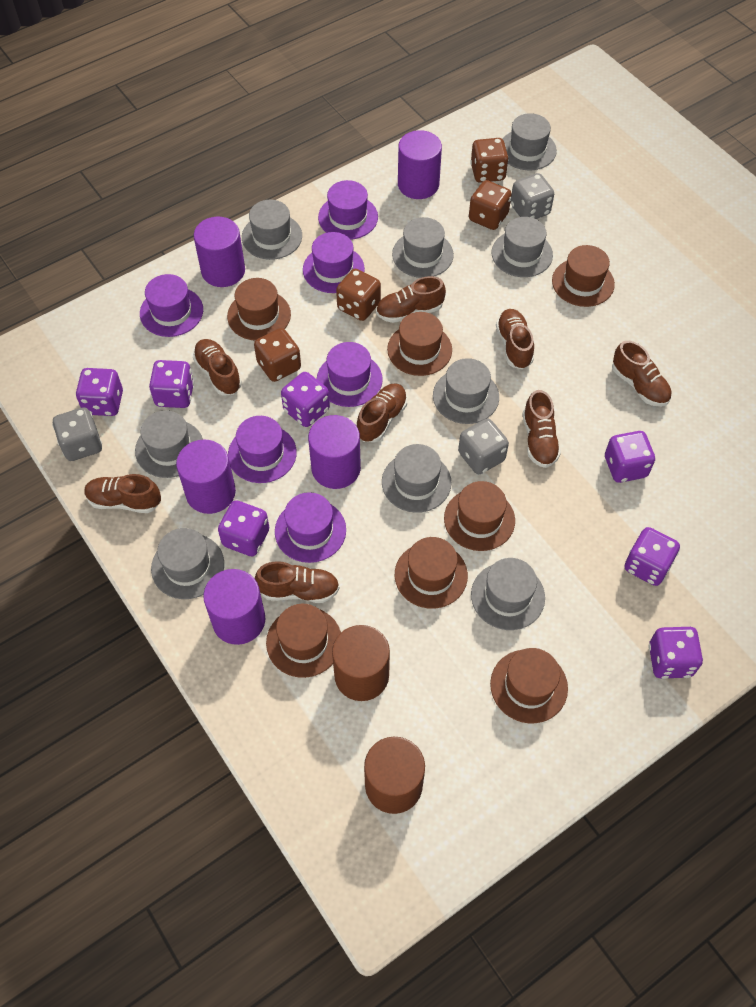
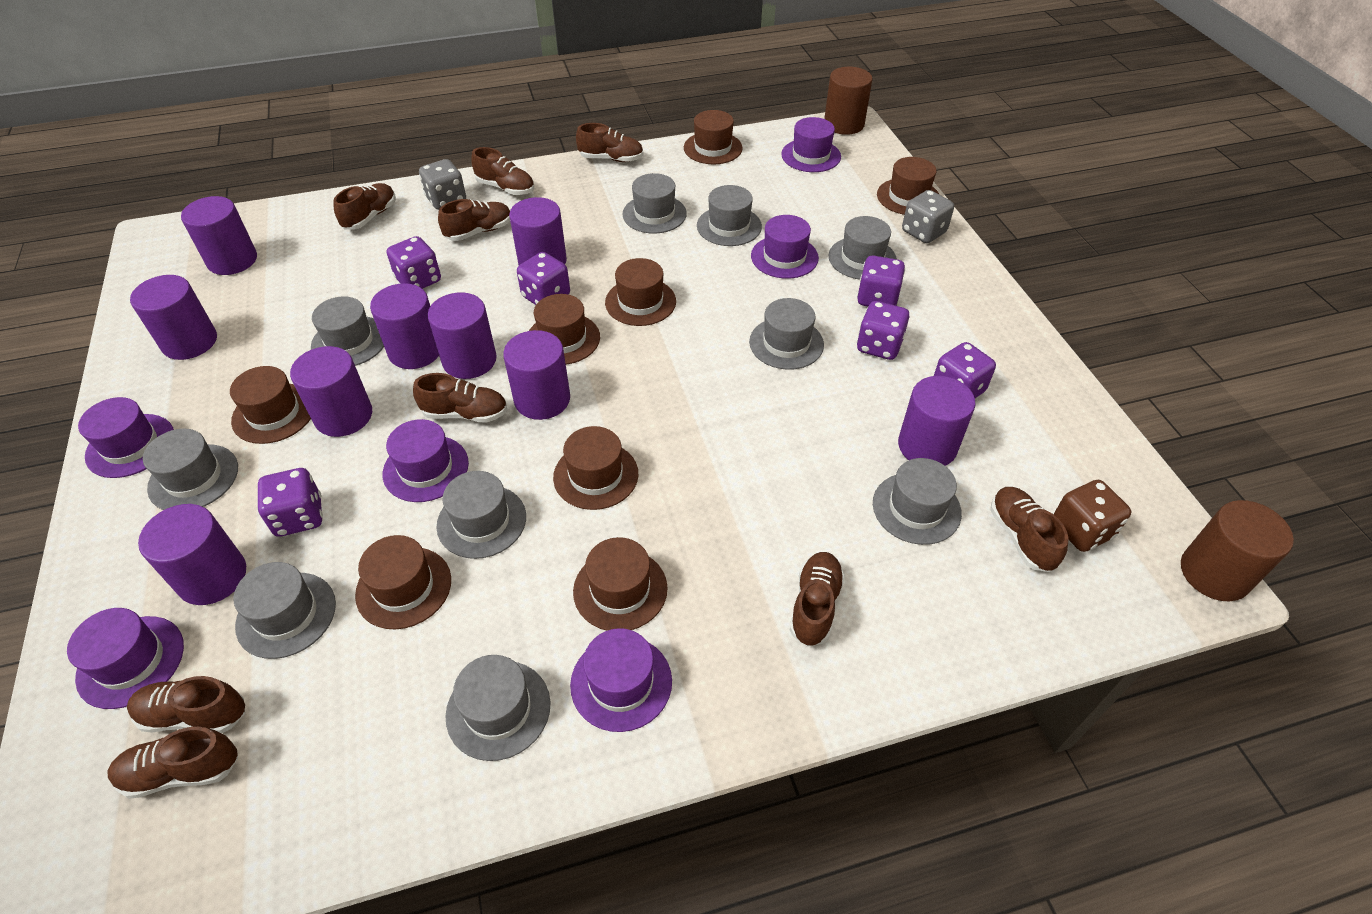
brown dice: [254,328,301,382] [336,269,381,321] [469,180,512,230] [470,138,509,183] = 4 -> [1053,480,1131,552] = 1
brown hat: [227,278,291,341] [266,604,341,678] [387,312,452,376] [395,537,468,609] [444,481,515,551] [490,648,568,723] [552,245,615,307] = 7 -> [230,366,311,444] [355,535,451,629] [529,294,600,365] [553,426,638,510] [573,537,668,631] [605,258,676,326] [684,110,743,164] [877,157,939,215] = 8
brown shoe: [84,474,161,513] [193,339,242,396] [255,561,340,603] [357,383,407,443] [376,276,446,323] [496,309,534,369] [523,390,561,468] [612,341,672,407] = 8 -> [108,727,238,799] [127,676,245,733] [333,183,396,230] [413,373,507,423] [438,199,510,241] [471,147,534,195] [576,123,643,162] [790,552,845,646] [990,487,1069,572] = 9
grey dice: [52,407,102,461] [458,419,509,474] [511,173,554,219] = 3 -> [419,159,466,210] [902,190,954,243] = 2
grey hat: [135,410,203,478] [151,528,224,599] [242,200,302,260] [382,444,452,513] [392,217,454,278] [433,358,499,424] [471,558,545,630] [492,217,553,277] [503,113,557,170] = 9 -> [143,429,238,510] [233,562,336,659] [311,296,384,366] [436,471,526,559] [445,655,551,761] [623,173,687,233] [697,185,762,246] [749,298,824,370] [829,216,897,279] [873,458,962,545] = 10
purple cylinder: [176,440,236,514] [194,217,245,287] [203,569,265,645] [308,415,361,489] [398,130,442,199] = 5 -> [130,275,217,360] [138,504,246,605] [181,196,257,275] [290,346,372,437] [370,283,439,369] [428,292,497,379] [503,330,570,420] [509,197,567,265] [898,376,975,466] = 9
purple dice: [76,368,123,416] [149,360,194,408] [218,500,269,556] [281,372,330,427] [605,431,655,483] [625,527,680,586] [649,627,703,679] = 7 -> [257,468,323,537] [387,236,441,289] [517,252,570,305] [857,255,905,306] [857,301,909,360] [934,342,996,398] = 6

